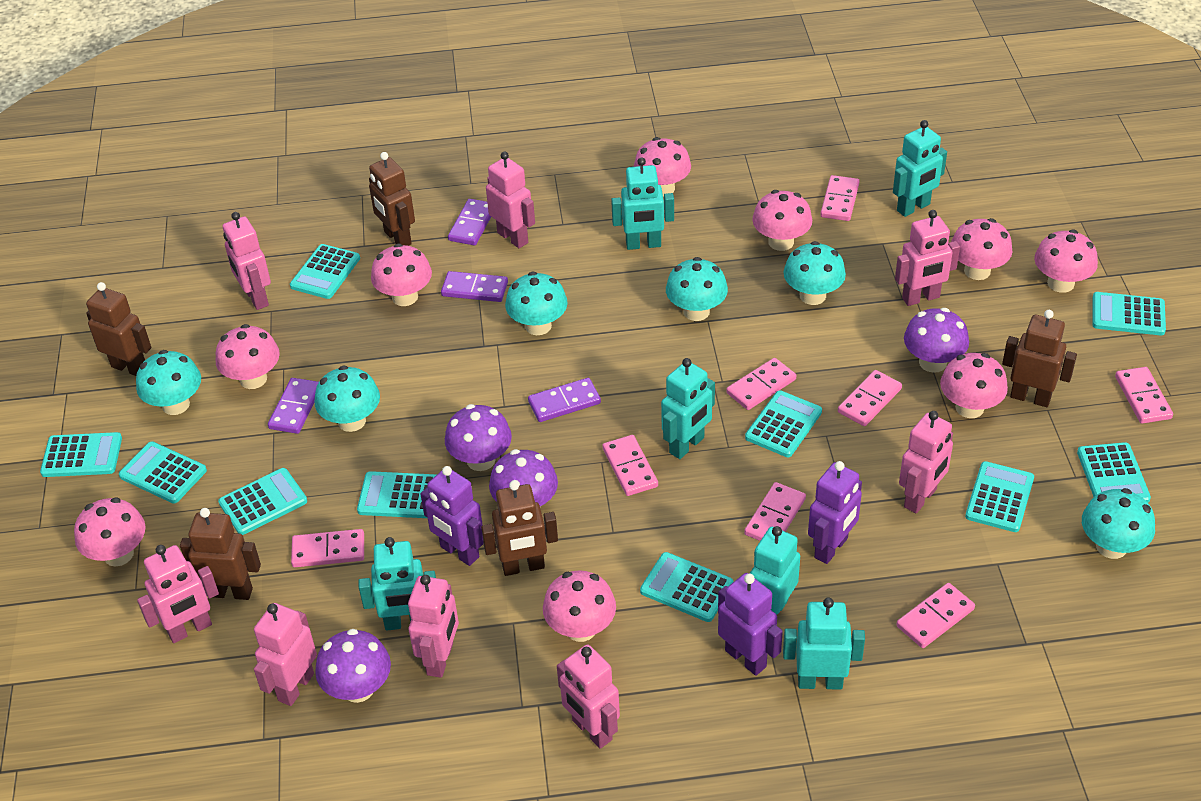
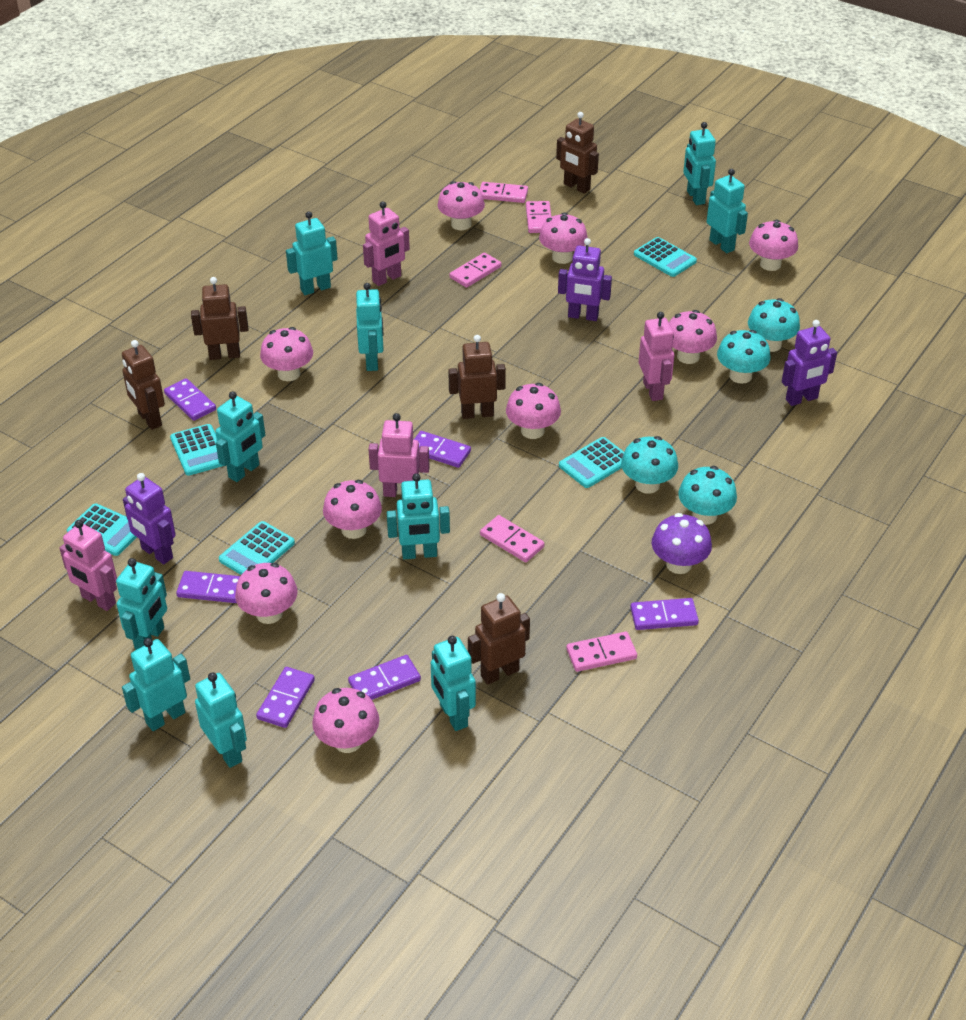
pink domino: [291,529,364,567] [602,435,658,496] [726,358,796,410] [744,482,806,541] [820,175,859,221] [838,370,902,426] [896,583,975,648] [1115,367,1173,424] = 8 -> [450,253,502,288] [480,182,528,203] [480,515,545,562] [526,201,551,233] [566,632,637,672] = 5
pink robot: [137,545,219,643] [222,212,271,310] [254,603,317,706] [408,575,459,678] [486,152,535,248] [557,645,620,749] [895,210,960,306] [899,411,953,514] = 8 -> [59,520,117,611] [363,201,410,286] [368,413,430,497] [639,312,674,401] = 4
purple domino: [268,378,319,434] [441,271,508,302] [448,199,491,245] [528,378,601,422] = 4 -> [164,378,216,421] [176,571,240,603] [256,667,315,728] [348,655,421,700] [414,431,471,468] [630,598,699,630] = 6
purple mushroom: [315,629,391,703] [445,404,512,471] [489,449,558,506] [904,308,969,373] = 4 -> [652,513,712,574] = 1
turquoise calculator: [40,432,122,477] [119,441,207,504] [218,468,307,535] [290,244,360,299] [357,471,436,518] [640,552,733,622] [745,390,822,457] [965,461,1034,532] [1077,442,1151,503] [1092,292,1166,336] = 10 -> [67,504,137,556] [170,424,223,476] [219,521,295,575] [559,437,624,488] [634,237,697,277] = 5
turquoise mushroom: [136,350,201,415] [315,366,380,432] [505,272,568,335] [666,257,728,321] [784,241,846,305] [1082,488,1155,559] = 6 -> [621,436,678,494] [678,466,737,525] [717,330,770,384] [748,298,800,352] = 4
turquoise robot: [358,537,436,631] [611,157,674,250] [661,358,715,459] [749,526,800,615] [783,597,865,690] [893,120,947,217] = 6 -> [116,558,167,650] [122,638,190,731] [195,672,247,768] [215,391,265,482] [286,211,338,295] [356,283,384,371] [387,473,450,559] [431,636,476,731] [683,122,716,205] [707,169,748,253] = 10

